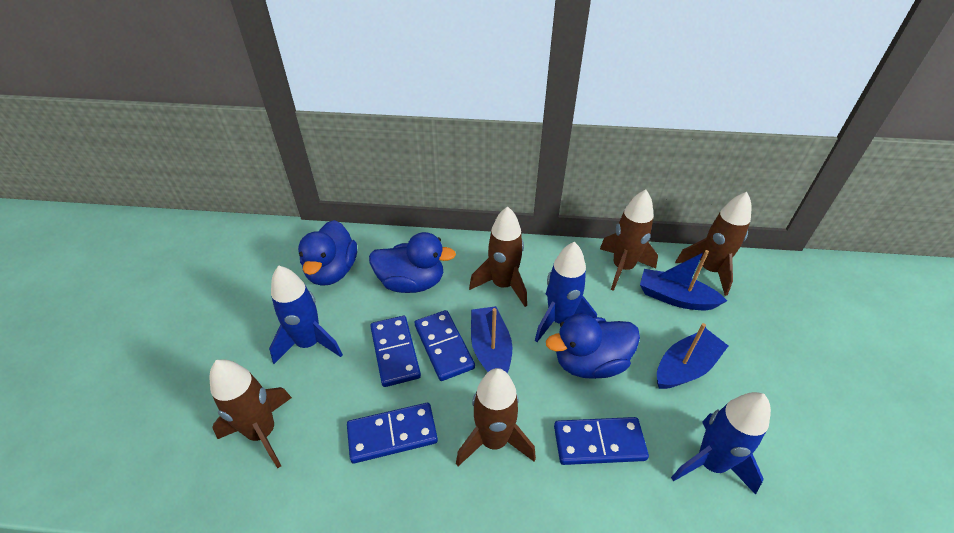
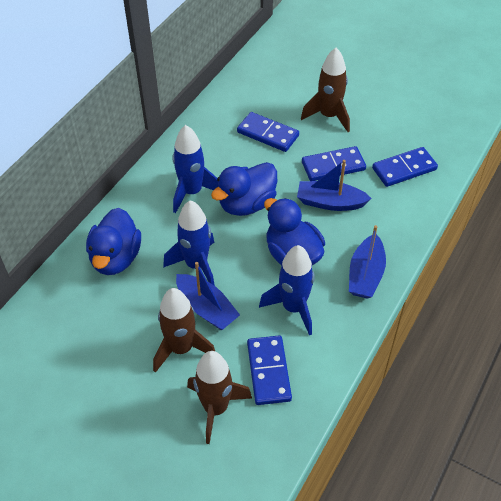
brown rocket: [209,359,292,468] [456,368,536,466] [469,206,527,307] [600,189,658,291] [675,192,752,296] = 5 -> [153,288,215,373] [187,351,252,444] [301,48,350,132] = 3

